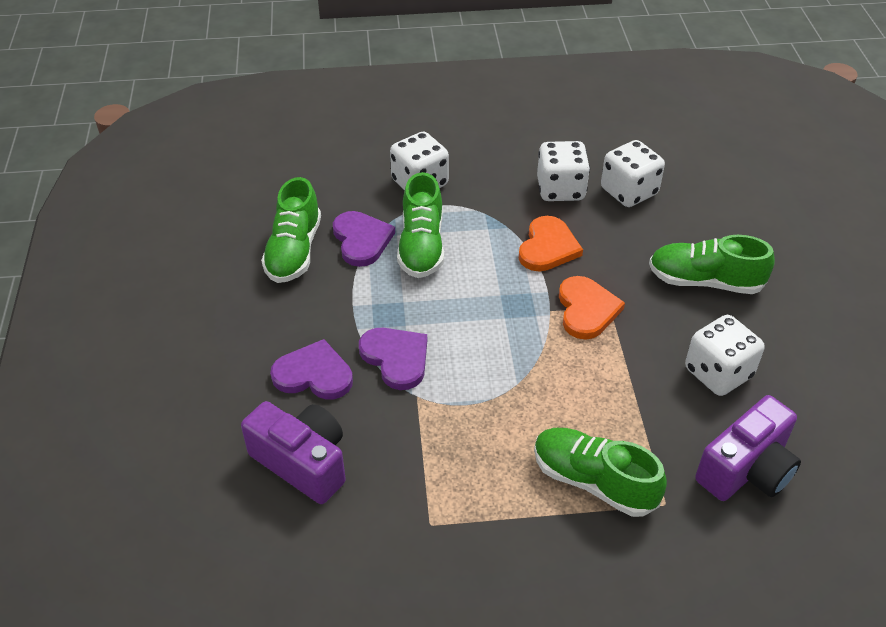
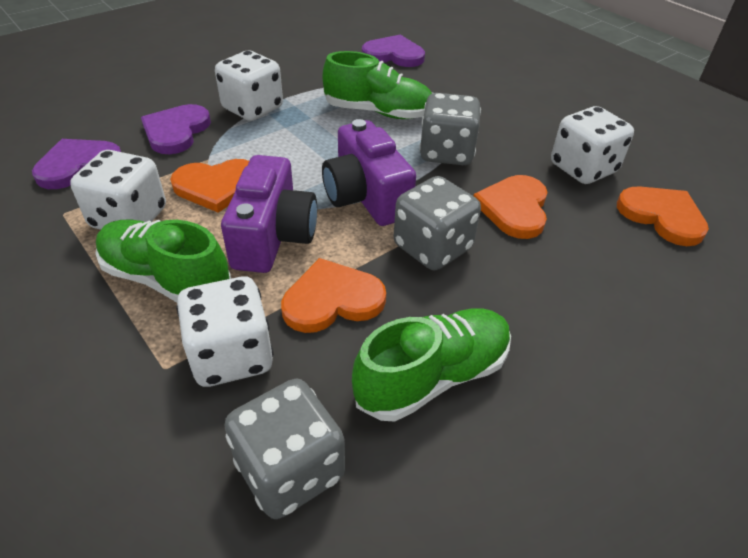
green shoe: [261,177,321,283] [397,172,444,278] [534,428,667,517] [649,235,775,294] = 4 -> [95,220,231,303] [323,51,432,119] [352,308,511,421] = 3
grey dice: none = 0 -> [225,379,345,519] [394,176,481,270] [419,93,481,165] = 3
orange heart: [519,216,583,271] [559,276,625,339] = 2 -> [170,159,249,213] [281,258,386,333] [474,175,548,239] [617,186,709,246] = 4

